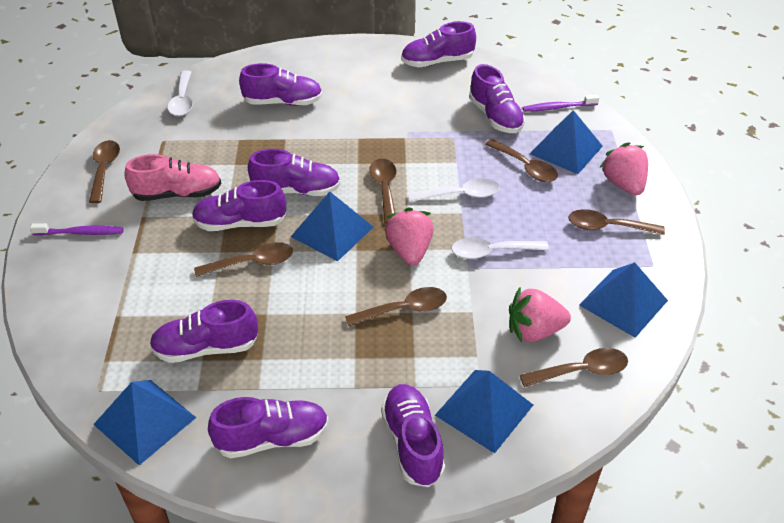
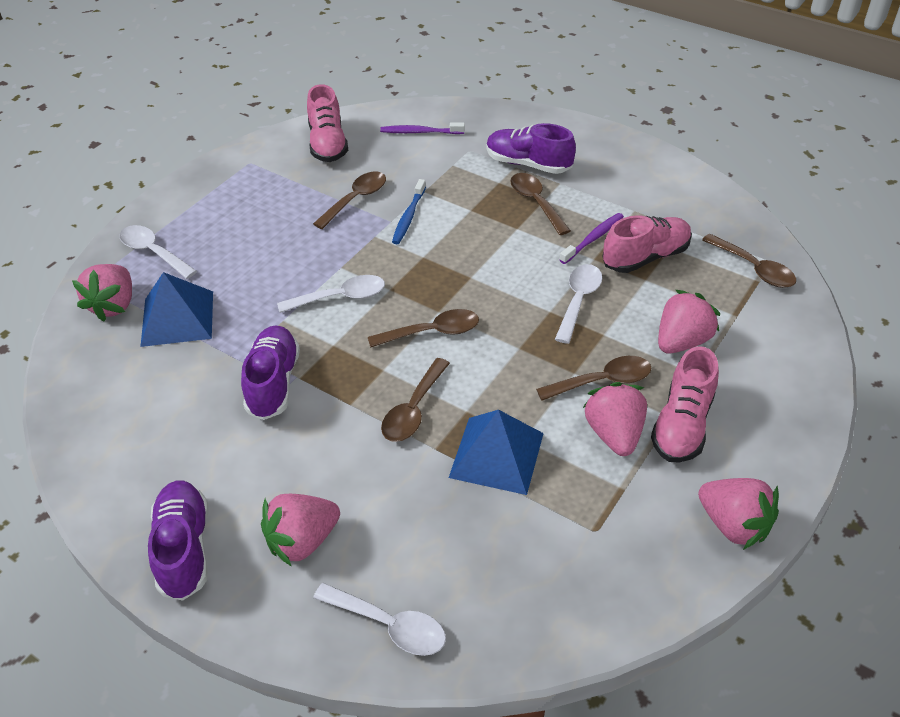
blue pyramid: [93,380,196,465] [291,192,373,261] [435,370,533,453] [530,110,603,174] [579,262,668,338] = 5 -> [140,272,213,347] [449,410,544,495] = 2
blue toothbrush: none = 0 -> [392,179,426,244] = 1
brown spoon: [89,140,120,203] [194,242,293,277] [345,287,447,326] [369,159,396,224] [485,139,558,182] [520,348,628,387] [568,209,665,235] = 7 -> [313,172,386,229] [368,309,479,348] [381,358,450,442] [510,173,571,235] [536,356,651,401] [702,234,796,288] = 6
pink shoe: [124,154,221,201] = 1 -> [307,84,348,162] [602,215,692,273] [651,346,719,463] = 3
pink strawberry: [385,207,434,265] [509,287,571,342] [600,142,648,195] = 3 -> [72,264,132,322] [261,494,340,567] [583,382,647,456] [658,290,721,353] [698,478,779,550] = 5
purple shoe: [150,300,258,363] [192,180,286,231] [208,397,329,458] [239,63,323,106] [248,149,341,196] [381,384,445,487] [401,21,476,67] [469,64,525,133] = 8 -> [148,481,208,601] [241,325,300,420] [486,123,576,174] = 3
white spoon: [168,70,193,116] [408,178,500,202] [451,237,549,259] = 3 -> [119,225,197,279] [277,275,385,313] [313,583,446,656] [555,264,602,344] = 4

